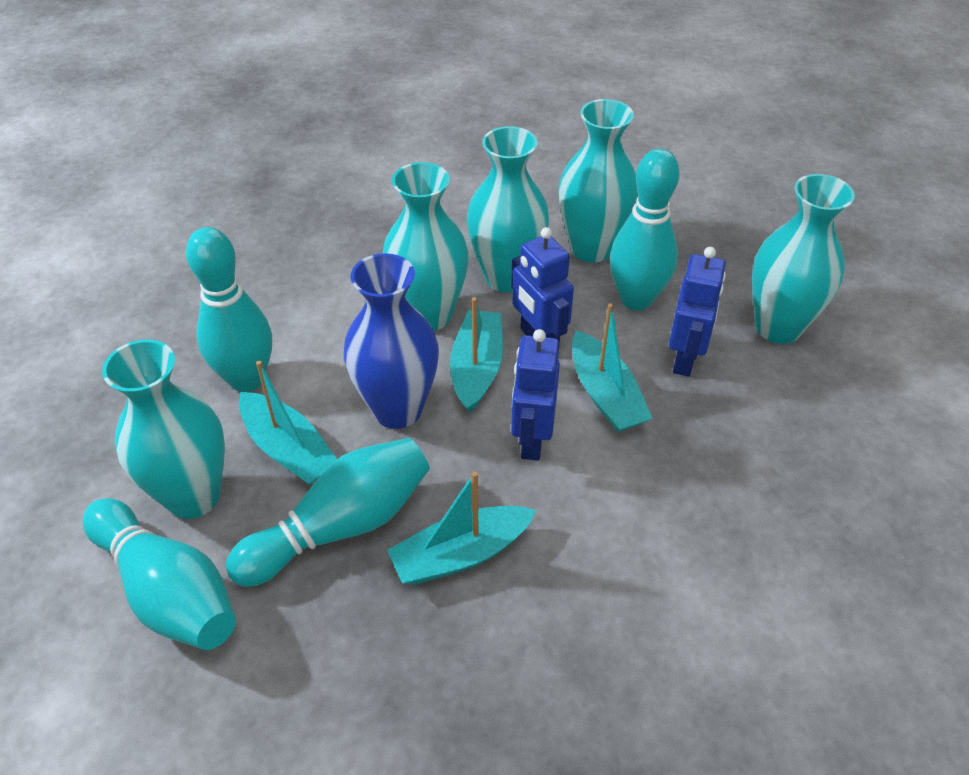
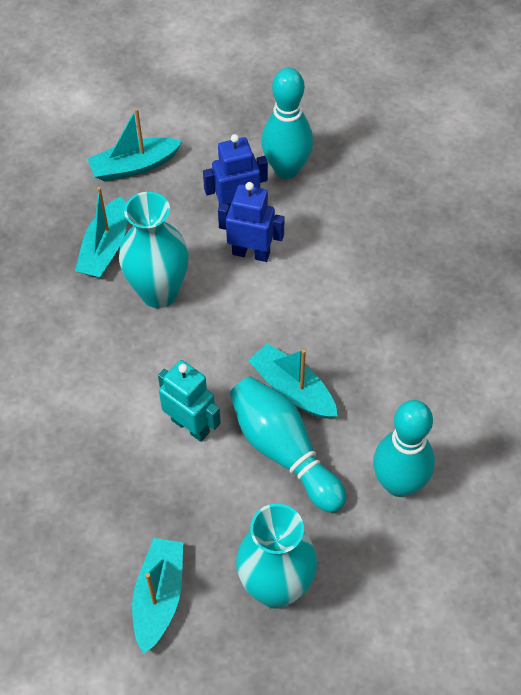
blue robot: [511,227,574,344] [511,329,560,461] [669,247,726,376] = 3 -> [203,134,268,208] [218,182,284,262] = 2
blue vase: [344,253,439,429] = 1 -> none = 0
turquoise bowling pin: [83,498,236,650] [186,227,272,392] [226,438,430,587] [610,148,680,310] = 4 -> [230,376,346,512] [261,68,313,179] [373,400,435,497] = 3
turquoise robot: none = 0 -> [158,360,221,442] = 1
turquoise vase: [102,340,225,519] [383,162,469,331] [467,126,549,292] [558,99,638,263] [752,174,855,344] = 5 -> [119,192,189,308] [236,504,317,609] = 2

